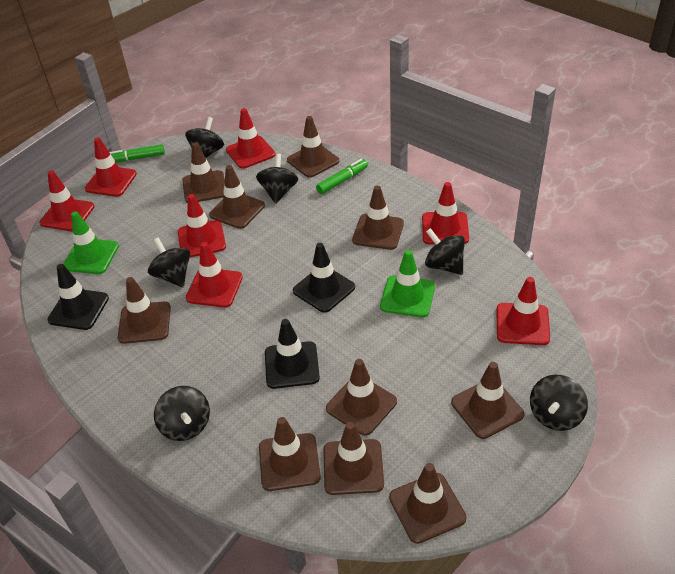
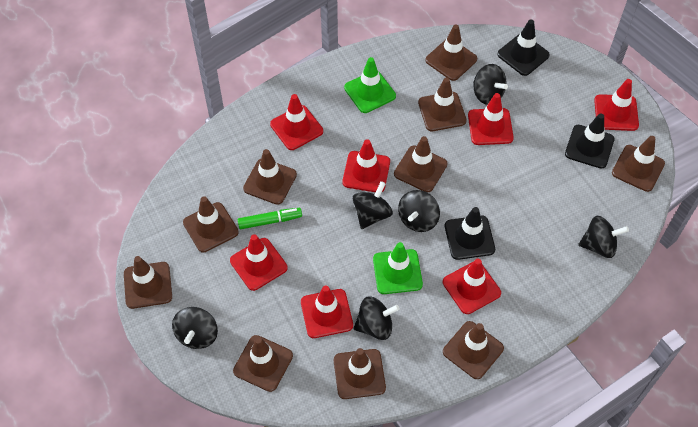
green marker: [110,144,165,163] [316,159,368,194] = 2 -> [238,208,302,229] = 1

